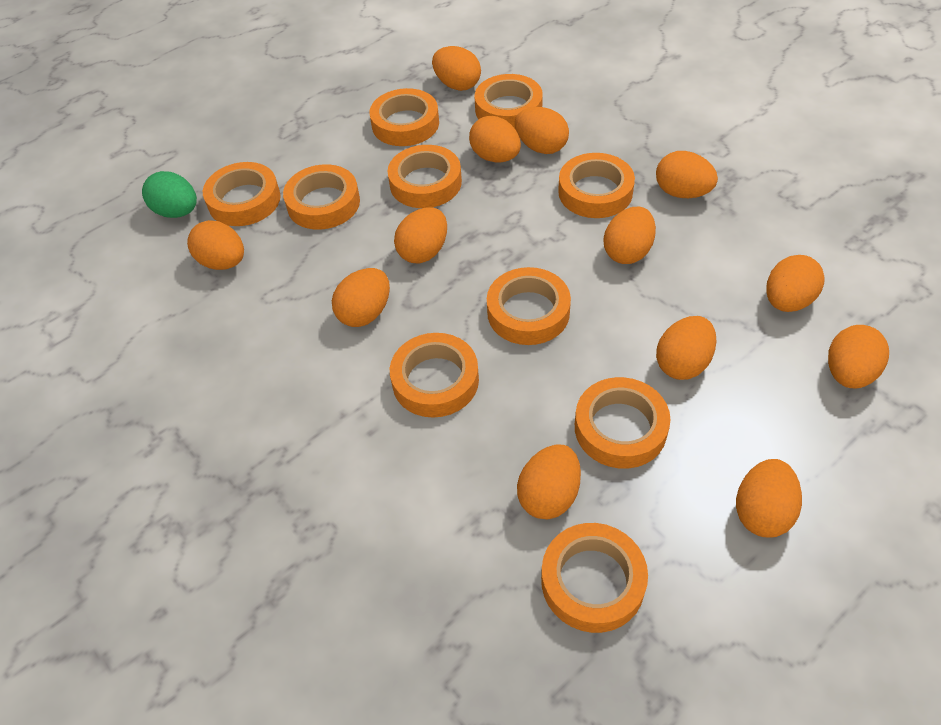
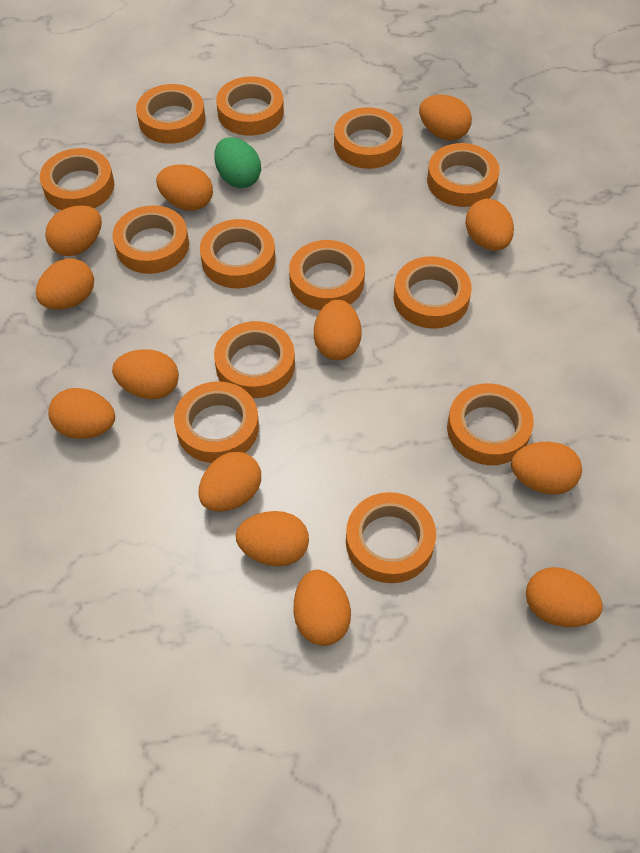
orange tape: [203,162,280,226] [283,164,360,230] [370,88,439,146] [388,145,462,208] [390,333,479,418] [475,74,543,130] [487,267,571,345] [541,523,648,633] [558,153,635,218] [575,377,671,469] = 10 -> [40,148,114,210] [113,205,189,274] [136,84,205,144] [174,381,259,463] [200,219,275,288] [214,321,295,398] [216,76,284,136] [289,240,365,310] [334,107,403,169] [346,492,436,583] [394,256,472,329] [427,143,500,207] [447,383,534,465] = 13

